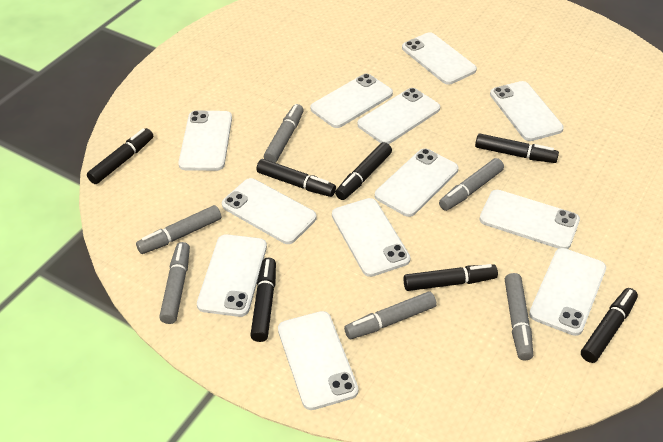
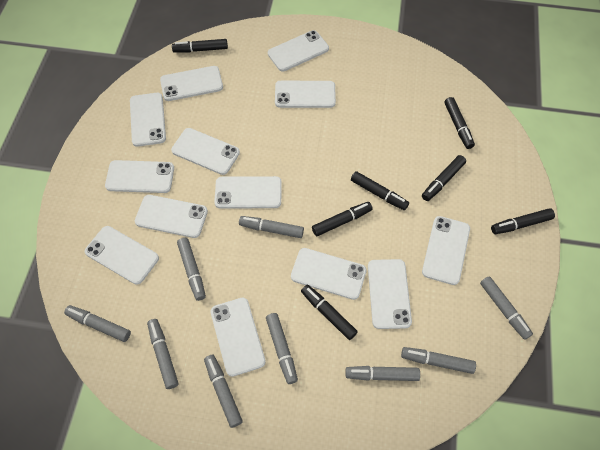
grey marker: [136,205,221,254] [159,242,190,324] [264,104,304,163] [344,291,437,339] [439,158,504,211] [505,273,533,361] = 6 -> [64,305,131,342] [147,319,179,389] [177,238,206,301] [204,355,243,428] [239,216,304,238] [266,313,298,384] [346,366,420,381] [401,347,476,374] [480,276,533,340] = 9
white phone: [178,110,232,171] [197,234,267,317] [222,178,317,244] [278,311,358,410] [310,73,393,128] [332,198,410,277] [357,88,440,144] [375,148,458,217] [402,32,477,85] [479,190,580,249] [490,81,564,141] [529,248,606,336] = 12 -> [85,226,159,285] [105,160,174,193] [130,93,166,147] [135,195,208,238] [160,66,223,101] [171,128,240,175] [211,298,266,377] [214,176,282,208] [268,30,329,72] [275,81,336,108] [291,248,367,300] [368,259,412,329] [422,216,470,285] = 13

